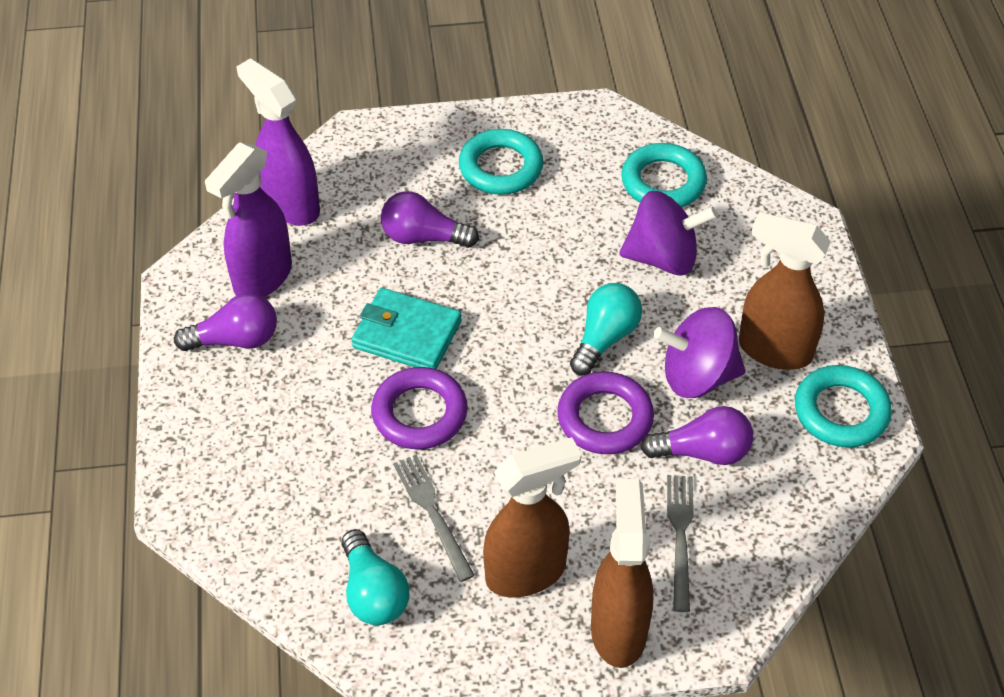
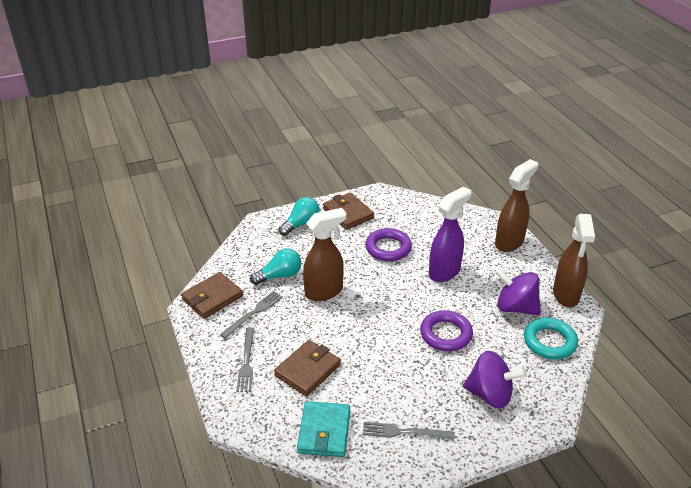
brown wallet: none = 0 -> [181,272,243,319] [274,340,341,396] [323,192,374,230] = 3
grey fork: [393,455,475,582] [667,475,694,612] = 2 -> [220,291,283,339] [236,327,254,392] [363,422,455,440] = 3
purple light bulb: [174,293,277,351] [381,191,479,248] [640,406,753,465] = 3 -> none = 0
purple spray bottle: [205,142,292,297] [236,58,320,225] = 2 -> [429,186,471,282] = 1
turquoise ring: [459,129,543,195] [621,143,707,207] [795,365,892,447] = 3 -> [524,318,578,359] = 1

